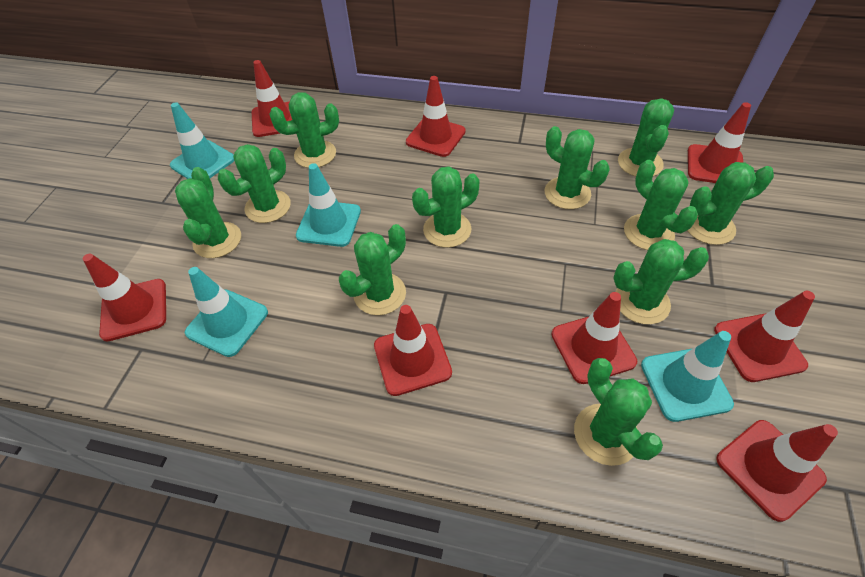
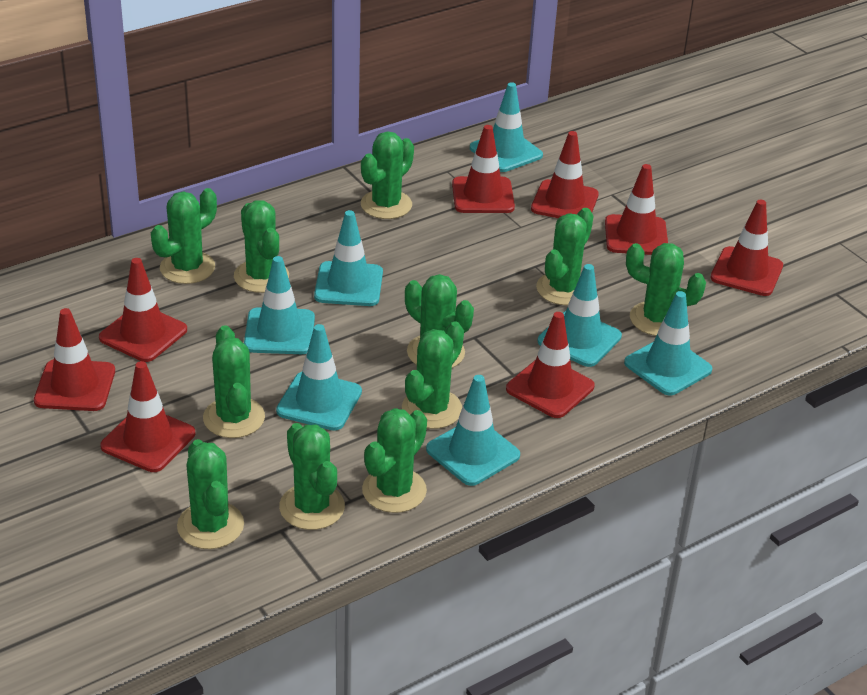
turquoise traffic cone: [170,102,234,179] [185,267,268,357] [296,163,361,247] [641,331,734,422] = 4 -> [244,256,315,354] [276,324,362,431] [314,210,383,306] [426,375,520,486] [470,82,543,172] [538,264,622,367] [624,291,712,395] = 7

